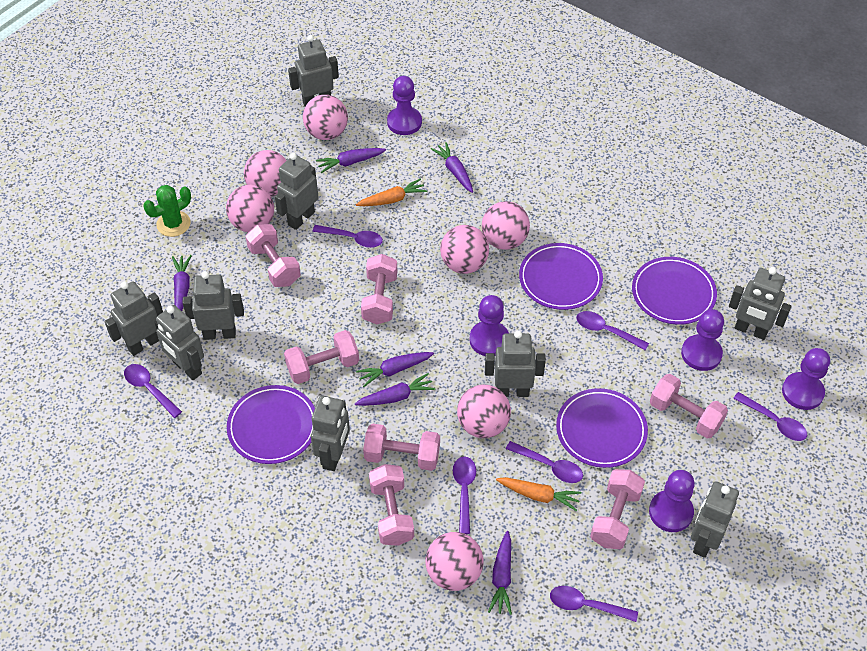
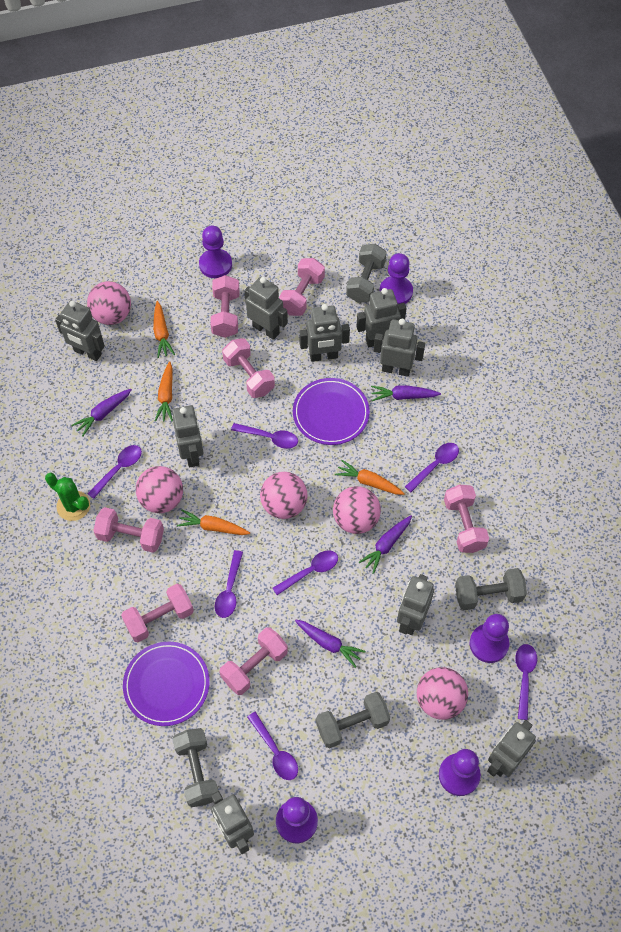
grey dumbbell: none = 0 -> [172,728,218,807] [316,692,390,748] [346,244,386,303] [455,568,527,610] = 4
orange carrot: [356,179,427,206] [496,477,582,511] = 2 -> [153,301,175,358] [155,361,173,421] [177,510,250,535] [335,460,405,495] = 4
pink ball: [226,185,274,232] [244,150,287,197] [303,95,348,140] [426,532,483,591] [440,225,489,274] [457,385,511,438] [482,201,530,250] = 7 -> [87,281,131,325] [136,466,183,513] [260,472,308,519] [333,486,381,534] [417,667,468,720] = 5
purple carrot: [172,255,192,311] [316,148,386,173] [355,373,435,406] [356,352,434,387] [431,142,473,193] [488,531,512,615] = 6 -> [71,389,132,437] [295,620,366,668] [358,515,412,574] [371,385,441,401] = 4
purple plate: [227,385,315,464] [519,243,603,310] [556,388,648,468] [632,257,717,325] = 4 -> [123,642,209,726] [293,378,370,445] = 2

